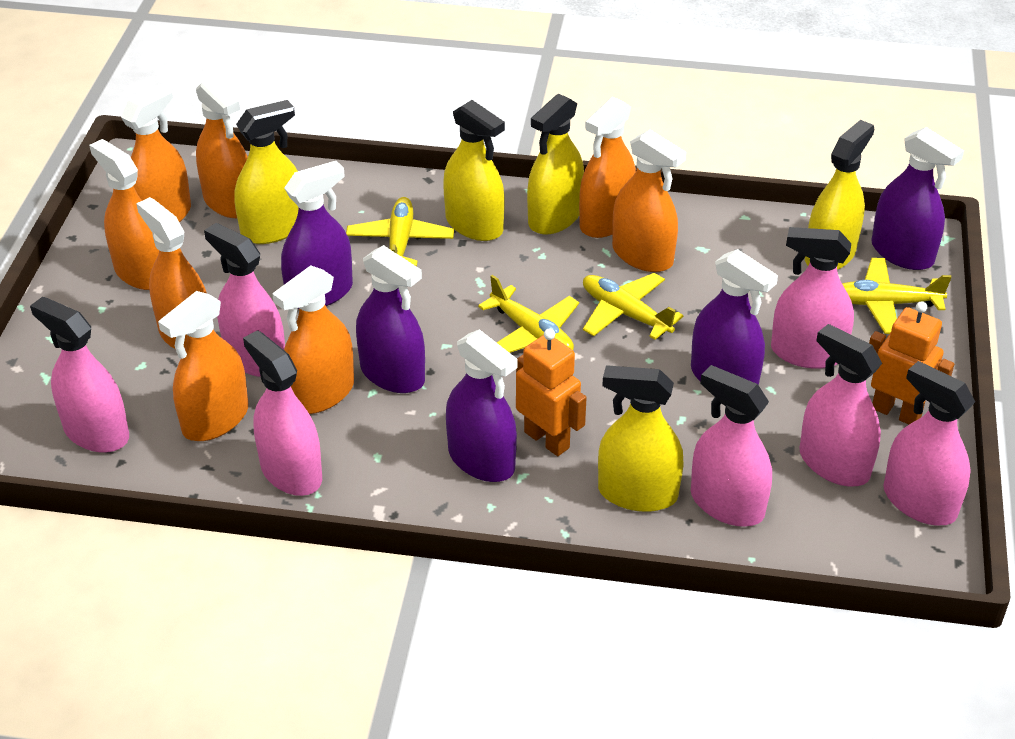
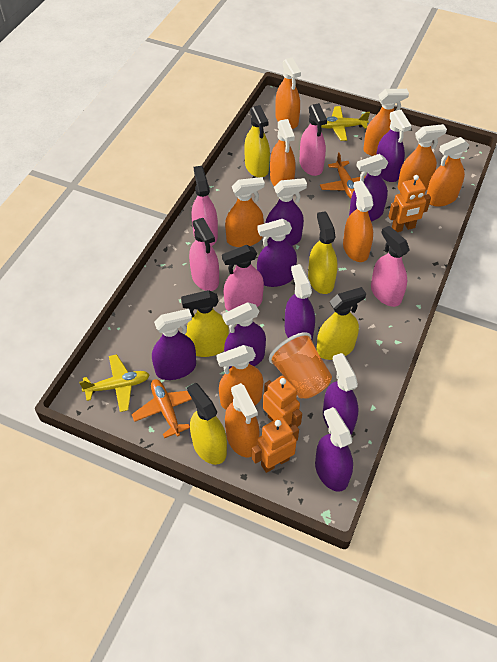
orange cup: none = 0 -> [269,332,332,399] = 1
orange plane: none = 0 -> [131,379,192,438] [320,152,366,199] = 2
orange robot: [516,329,587,456] [869,301,954,424] = 2 -> [252,417,299,473] [263,376,302,427] [388,175,431,232] = 3
orange spray bottle: [89,139,159,290] [121,84,191,223] [136,197,207,349] [158,291,248,441] [196,78,248,218] [272,266,354,414] [579,97,636,238] [612,129,686,272] = 8 -> [217,345,263,410] [225,177,265,247] [225,383,260,458] [270,119,296,186] [276,58,301,129] [343,181,373,262] [363,89,409,156] [398,124,447,191] [427,137,469,207] = 9
pink spray bottle: [30,297,129,453] [204,223,285,377] [243,330,322,496] [691,365,772,527] [771,227,854,369] [799,324,882,486] [883,361,975,525] = 7 -> [189,218,219,291] [191,166,218,246] [222,245,264,311] [299,103,327,176] [371,226,409,307] = 5
purple spray bottle: [281,161,353,309] [356,245,425,393] [446,329,518,482] [691,249,778,385] [871,127,964,270] = 5 -> [152,309,196,380] [222,302,266,368] [257,219,297,287] [266,178,307,246] [285,264,315,340] [315,407,353,492] [323,353,358,434] [349,154,388,222] [376,110,411,182] = 9
yellow plane: [346,197,454,267] [478,275,579,353] [583,273,684,340] [842,258,951,334] = 4 -> [79,354,150,412] [321,106,370,141] = 2

